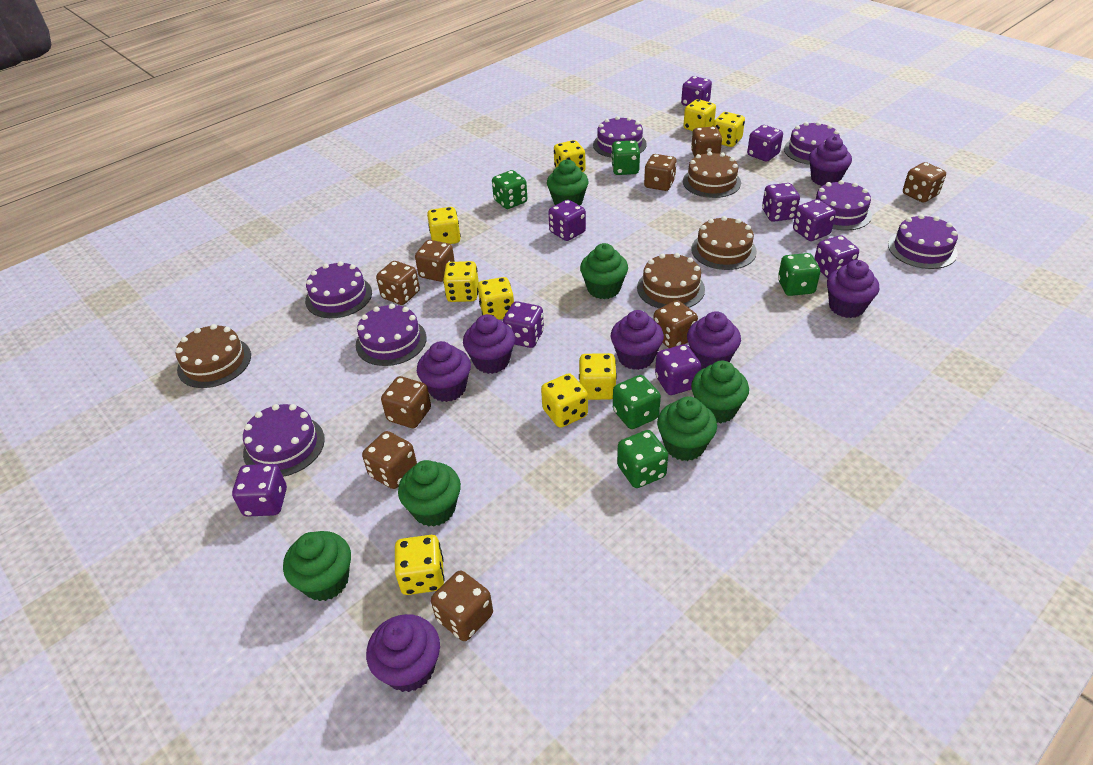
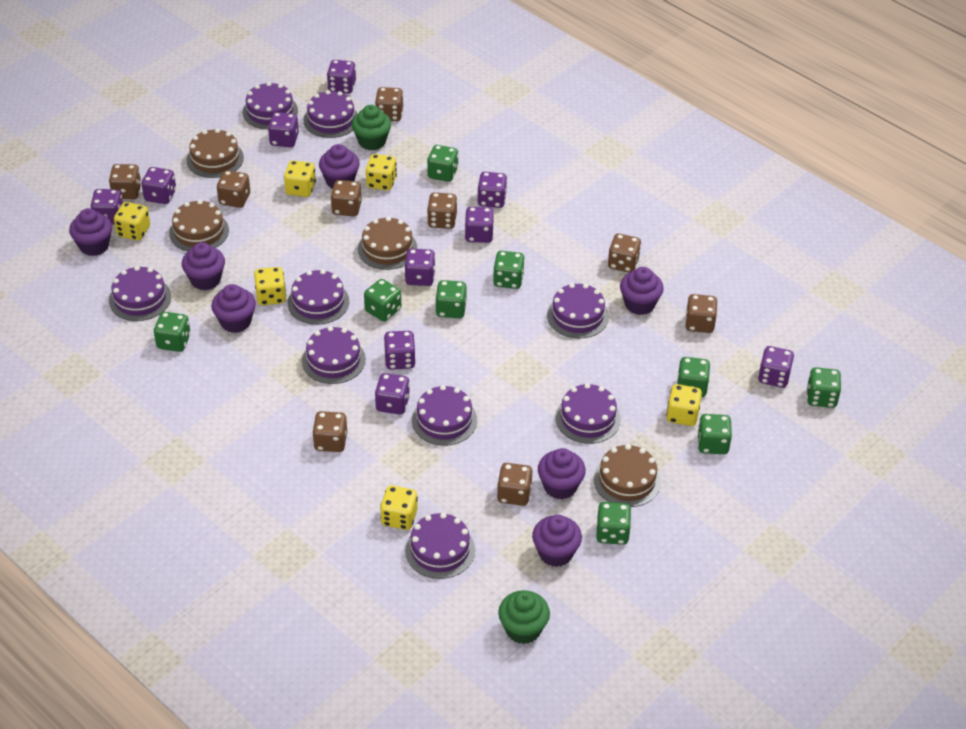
green cupcake: [283,531,351,601] [398,460,461,527] [547,160,589,205] [580,243,628,299] [657,397,717,461] [691,361,749,424] = 6 -> [352,105,391,151] [498,590,550,644] = 2
green dice: [492,170,527,209] [611,140,640,175] [613,375,661,429] [617,430,668,488] [778,253,820,296] = 5 -> [154,312,191,352] [364,279,401,321] [427,145,458,182] [435,280,467,318] [493,251,525,289] [596,502,631,545] [677,357,710,397] [697,414,732,454] [807,367,841,408] = 9
purple cake: [243,404,325,477] [305,261,372,318] [356,303,427,366] [593,116,647,158] [784,122,840,165] [815,180,872,230] [888,214,958,269] = 7 -> [109,266,171,321] [243,82,298,130] [288,269,349,325] [302,326,366,384] [303,90,358,138] [405,513,475,579] [412,385,477,446] [547,283,609,338] [555,383,621,444] = 9
purple dice: [232,464,287,517] [503,301,544,348] [548,200,586,241] [655,344,701,395] [681,76,712,106] [747,125,783,162] [762,183,800,222] [793,199,836,241] [814,235,859,278] = 9 -> [90,189,123,225] [141,167,176,204] [268,112,299,147] [327,60,356,94] [375,373,410,415] [384,331,416,370] [404,249,435,286] [465,207,494,243] [478,172,507,208] [758,346,794,388] = 10
yellow dice: [395,535,444,595] [427,207,461,244] [443,261,479,302] [477,277,514,320] [541,373,588,428] [554,140,585,172] [579,353,617,400] [683,99,716,131] [713,112,745,147] = 9 -> [114,202,150,241] [254,267,286,305] [284,160,316,197] [366,154,397,191] [380,485,418,530] [666,384,702,426] = 6

